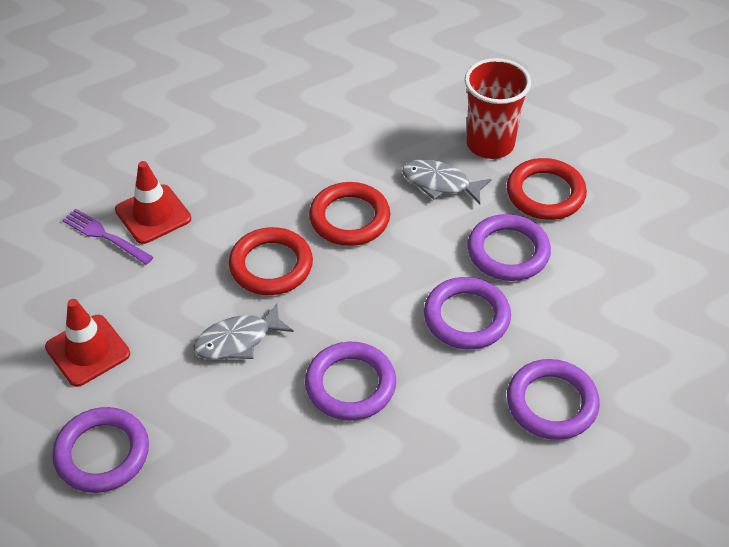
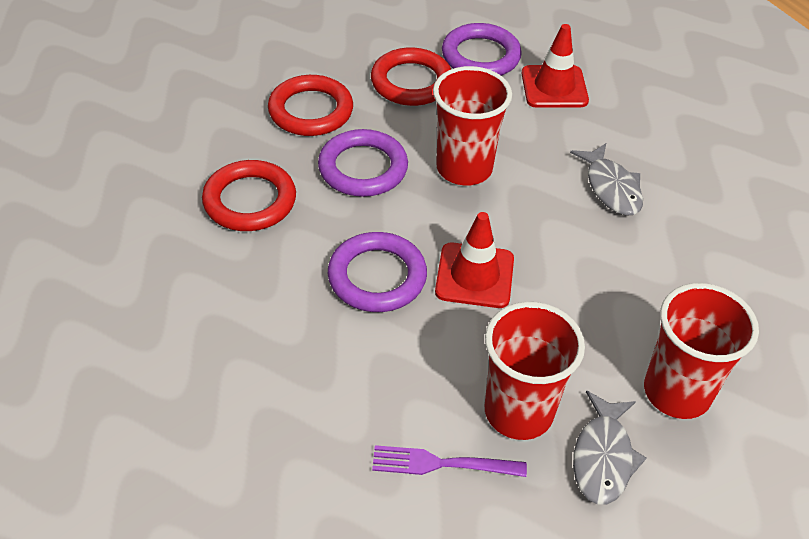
purple ring: [52,407,149,493] [305,342,396,421] [424,277,511,349] [467,214,551,281] [507,359,600,440] = 5 -> [318,129,408,197] [328,232,427,312] [442,23,522,76] = 3
red cup: [465,58,531,159] = 1 -> [433,66,512,186] [485,302,585,440] [644,283,759,419] = 3

